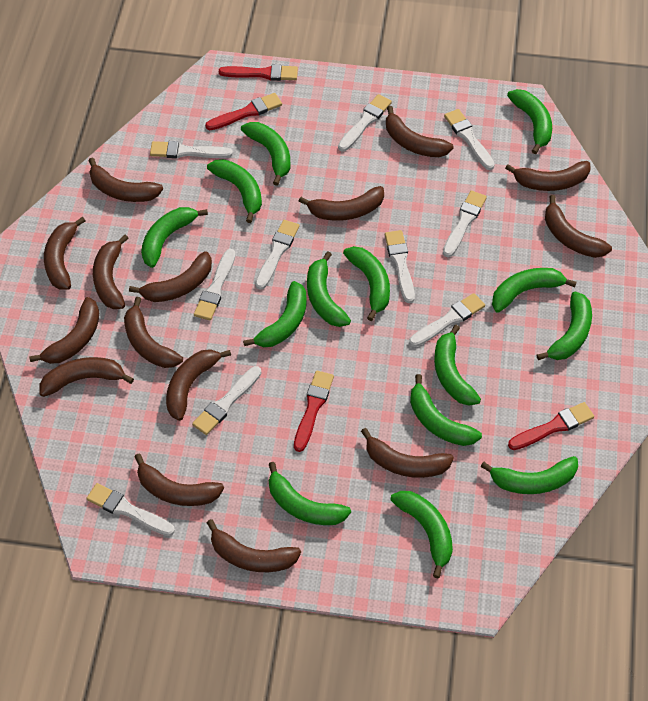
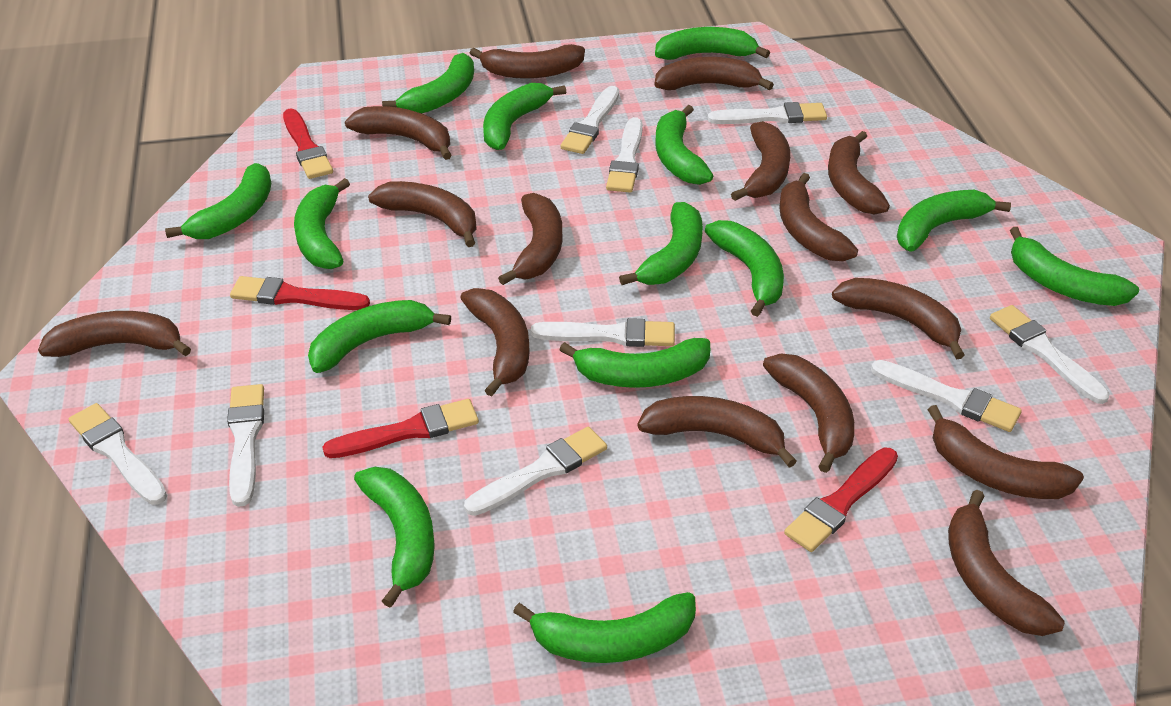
white brush: [86,483,175,536] [150,141,233,158] [192,366,262,435] [194,249,236,320] [255,220,300,290] [338,94,392,151] [385,230,415,303] [409,293,485,347] [443,191,487,257] [444,109,495,170] = 10 -> [69,403,167,505] [227,384,264,507] [464,427,607,516] [531,318,675,347] [561,86,619,154] [606,117,643,193] [707,102,827,124] [871,360,1022,432] [990,305,1110,404] = 9

